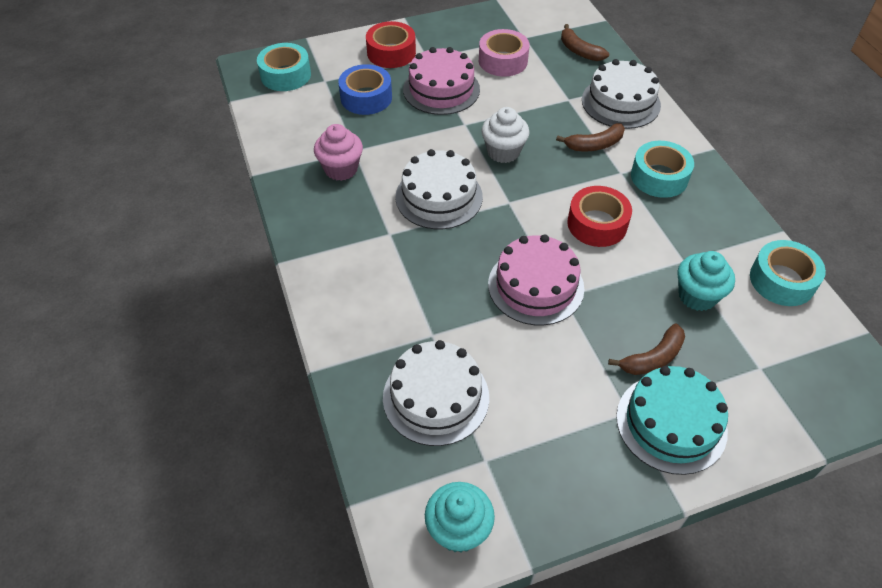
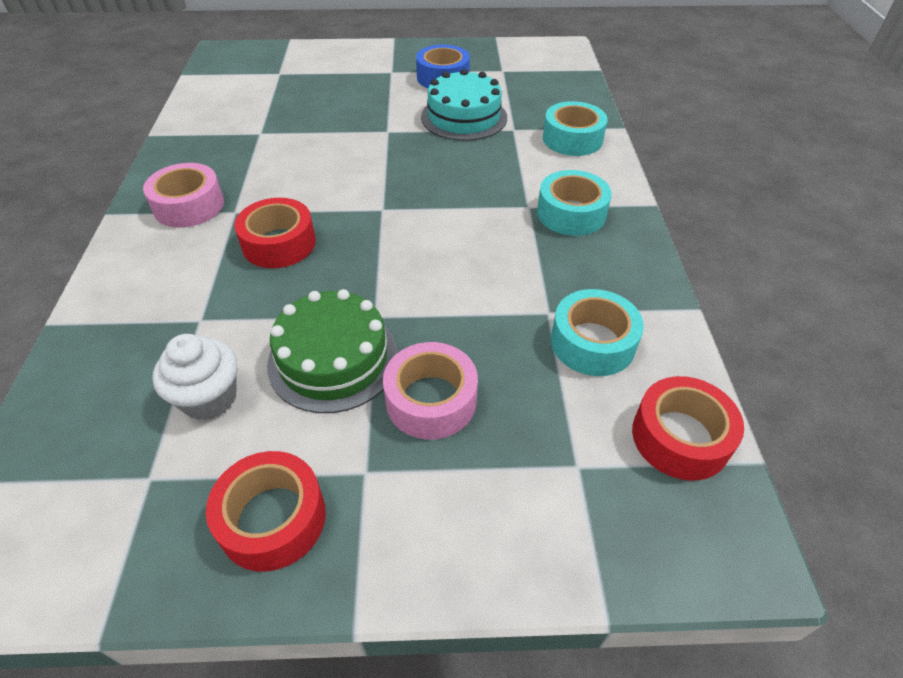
brown banana: [556,123,625,151] [561,24,609,61] [608,323,685,375] = 3 -> none = 0
green cake: none = 0 -> [267,289,398,413] = 1
pink cake: [403,47,480,115] [488,234,584,325] = 2 -> none = 0
pink cupcake: [314,124,363,181] = 1 -> none = 0
pink tape: [479,29,530,77] = 1 -> [143,163,224,228] [383,342,478,440] = 2
red tape: [366,21,416,68] [567,186,632,247] = 2 -> [206,451,326,572] [234,198,316,268] [632,376,744,481] = 3
turquoise cupcake: [425,482,495,553] [677,251,735,311] = 2 -> none = 0
white cake: [383,340,489,446] [395,149,483,229] [582,59,661,129] = 3 -> none = 0

